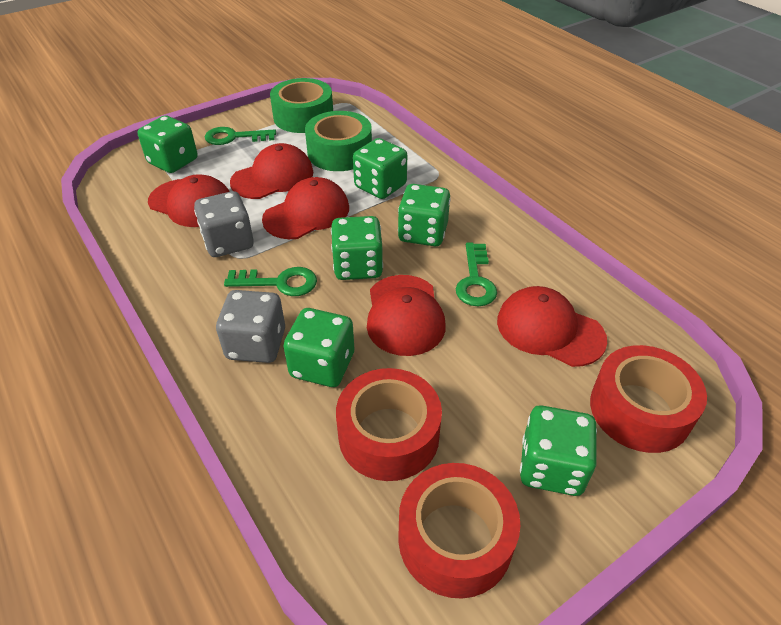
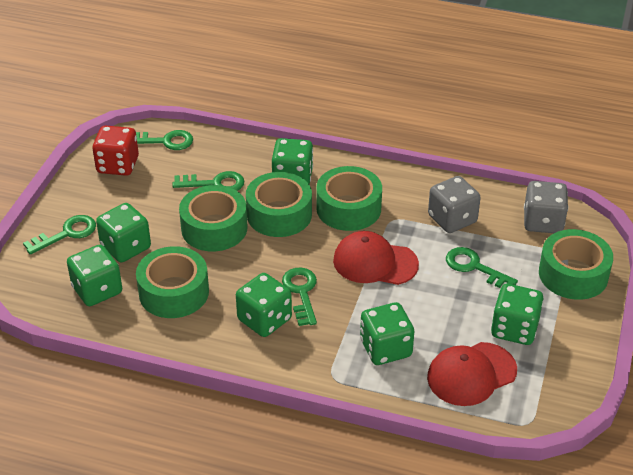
green key: [205,127,276,145] [224,267,317,296] [456,243,497,306] = 3 -> [23,215,96,254] [136,130,193,150] [172,171,244,191] [282,268,317,326] [446,247,518,288] = 5
green tape: [270,78,333,133] [305,111,372,171] = 2 -> [136,246,209,318] [179,185,247,251] [246,172,312,237] [316,166,382,231] [539,229,613,300] = 5
red cap: [148,174,230,227] [230,143,314,199] [262,177,349,239] [367,275,446,356] [497,286,607,367] = 5 -> [333,231,419,285] [427,342,517,406] = 2
red dice: none = 0 -> [92,126,139,176] = 1
red tape: [336,368,442,481] [398,463,520,598] [590,345,707,453] = 3 -> none = 0

